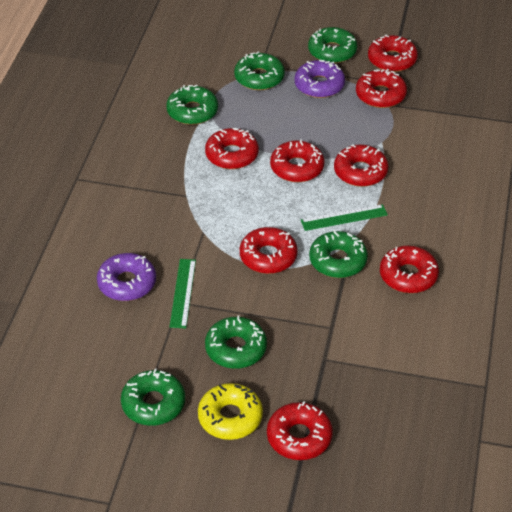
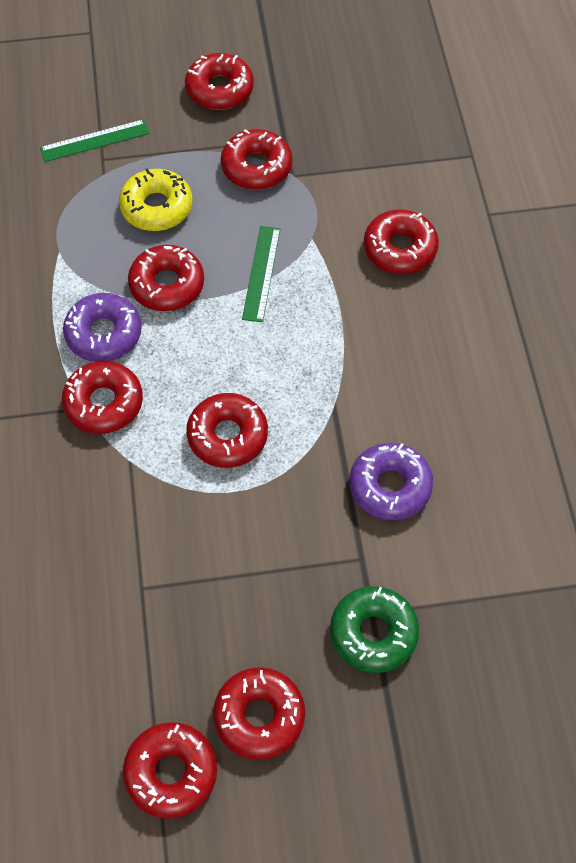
green donut: [121,368,185,426] [166,85,218,125] [205,316,267,369] [234,52,285,90] [308,27,358,63] [309,230,368,278] = 6 -> [330,586,419,673] = 1

